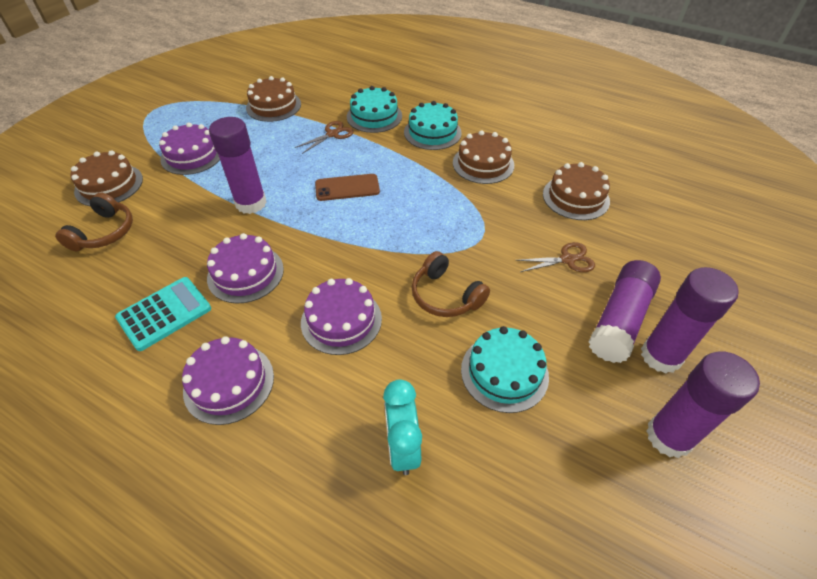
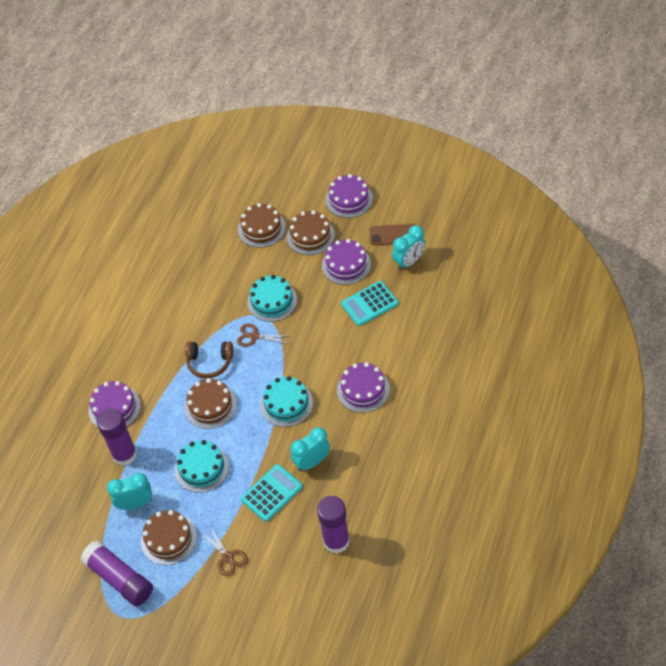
brown headphones: [55,192,133,251] [412,251,490,317] = 2 -> [185,342,233,378] = 1
purple glue stick: [209,117,267,214] [589,260,661,363] [641,267,739,373] [646,351,760,458] = 4 -> [81,541,153,606] [96,408,137,466] [317,496,350,554] = 3
turquoise calculator: [115,277,211,351] = 1 -> [241,464,303,522] [341,281,398,326] = 2
turquoise clock: [383,379,422,475] = 1 -> [107,473,152,510] [291,427,330,471] [392,225,426,270] = 3

